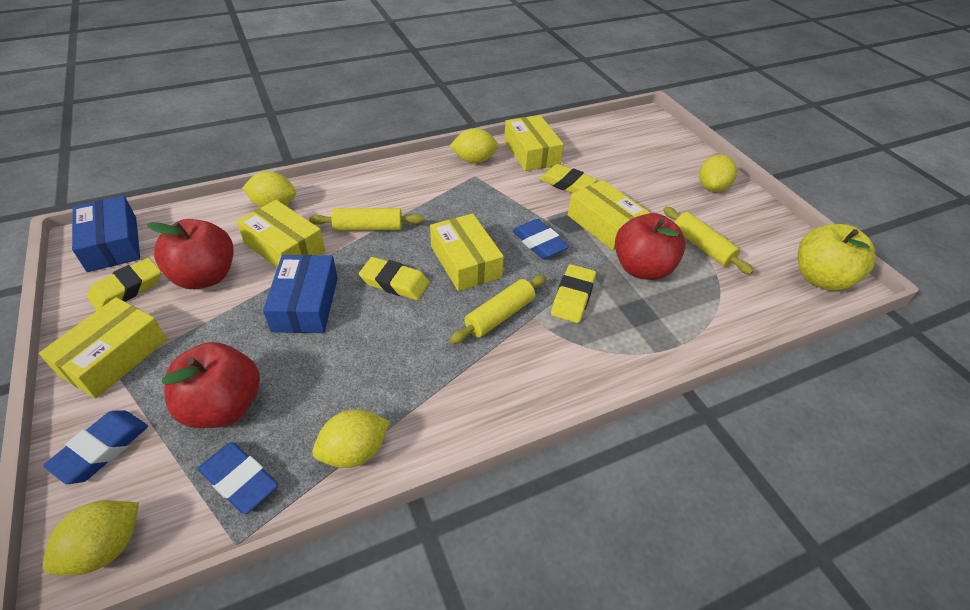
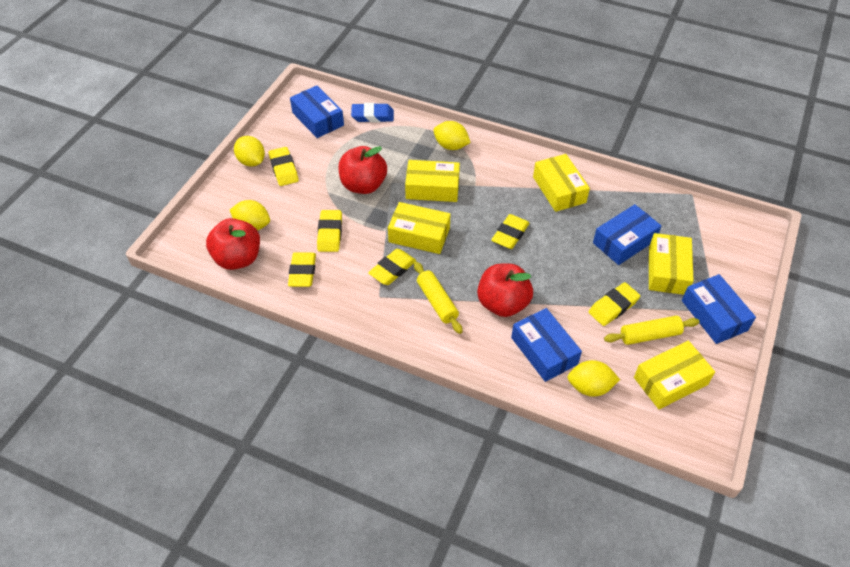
blue box: [72,196,140,272] [263,255,338,333] = 2 -> [290,85,344,138] [511,308,582,382] [593,204,661,265] [682,274,756,344] = 4
blue eraser: [43,410,148,484] [198,442,278,514] [512,219,569,259] = 3 -> [351,103,394,123] = 1
yellow apple: [798,224,876,291] = 1 -> none = 0
yellow eraser: [87,258,161,311] [359,257,429,300] [539,164,597,193] [551,264,596,323] = 4 -> [268,147,299,186] [288,252,316,287] [317,210,342,252] [368,249,416,285] [491,214,529,249] [588,282,640,326] = 6
yellow lemon: [43,500,139,576] [243,171,296,207] [312,409,390,468] [450,128,499,163] [699,154,737,192] = 5 -> [230,200,270,230] [234,136,265,167] [434,121,471,150] [567,360,620,397] = 4
yellow rolling pin: [309,208,424,231] [450,275,546,344] [663,207,754,275] = 3 -> [414,262,463,334] [604,316,700,345] = 2

